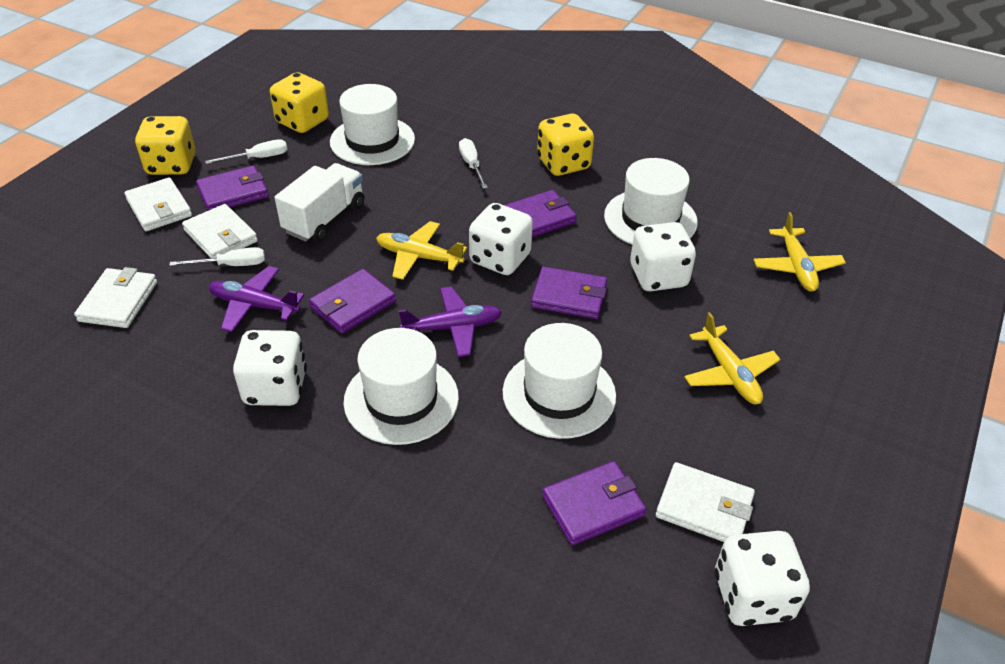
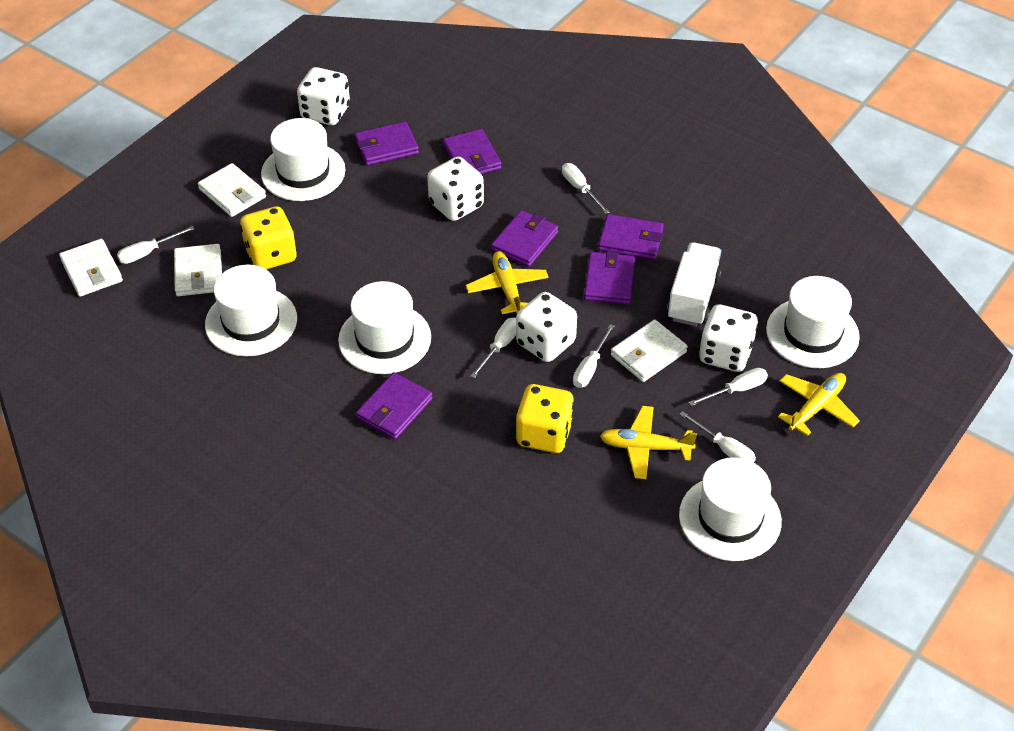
purple plane: [209,266,305,332] [399,287,502,357] = 2 -> none = 0
purple wallet: [196,165,269,211] [309,269,396,334] [504,190,577,237] [531,266,607,319] [542,461,646,545] = 5 -> [355,122,419,166] [356,372,433,439] [443,129,502,174] [491,210,558,267] [584,250,635,304] [598,214,664,260] = 6
white hat: [330,84,415,165] [343,328,459,445] [503,323,616,439] [604,158,698,245] = 4 -> [205,264,297,356] [261,118,345,201] [338,281,431,374] [679,457,782,561] [766,276,860,368] = 5
white screwdriver: [169,247,265,266] [205,139,287,164] [459,138,488,189] = 3 -> [117,226,195,264] [470,317,516,378] [562,163,610,214] [573,324,615,388] [679,411,756,462] [689,368,768,406] = 6
yellow dice: [135,116,195,175] [270,72,329,133] [537,114,594,176] = 3 -> [240,206,297,269] [516,384,574,453] = 2

